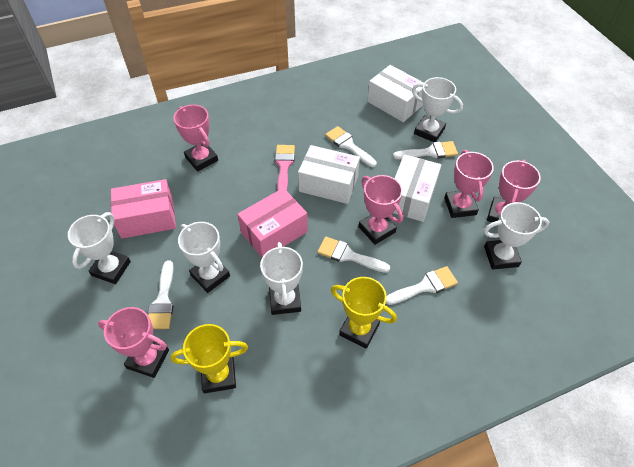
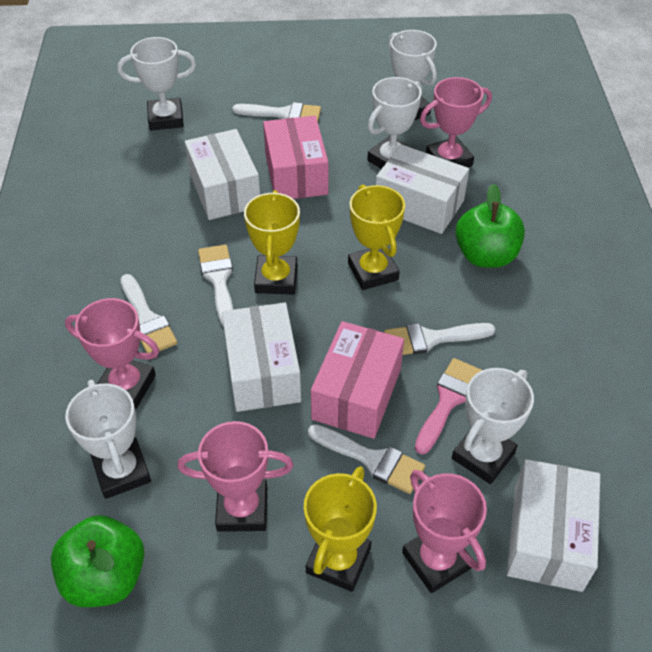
green apple: none = 0 -> [51,515,145,607] [455,183,525,268] = 2
pink trophy: [98,307,169,378] [173,105,218,172] [359,175,403,245] [444,150,494,218] [487,160,541,222] = 5 -> [65,298,159,409] [177,421,294,532] [402,470,487,593] [420,77,492,167] = 4
white box: [298,145,360,204] [367,65,424,122] [393,154,441,222] = 3 -> [185,129,260,220] [222,303,301,412] [376,144,469,234] [507,459,600,592] = 4
yellow trophy: [170,324,248,393] [331,277,397,348] = 2 -> [244,190,300,295] [304,466,377,592] [348,185,405,290] = 3

